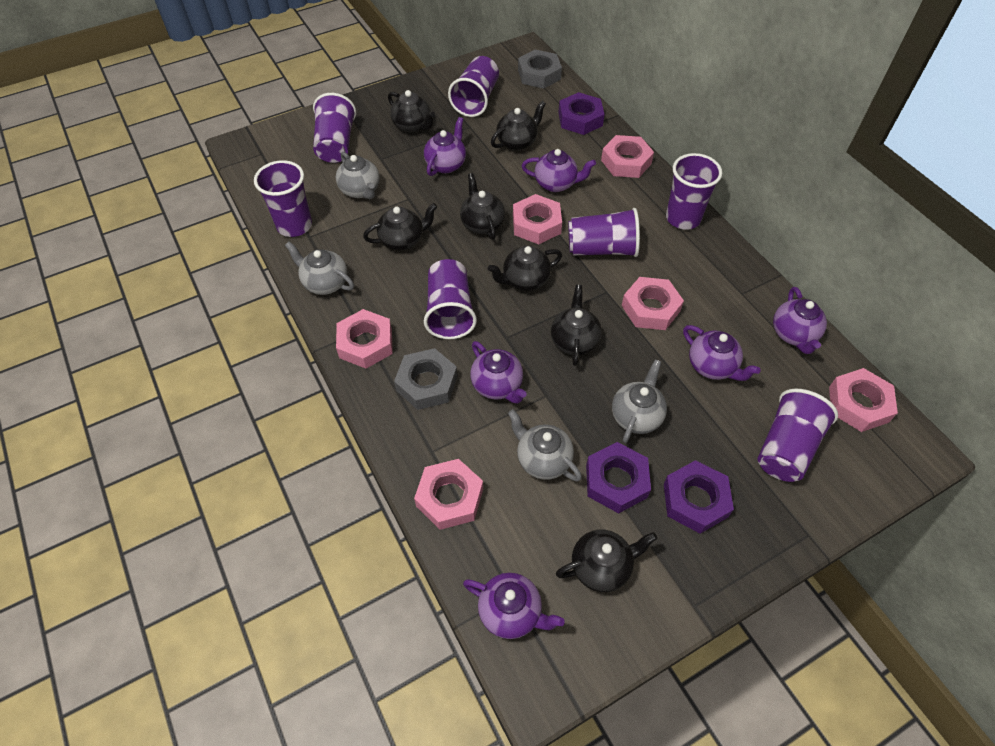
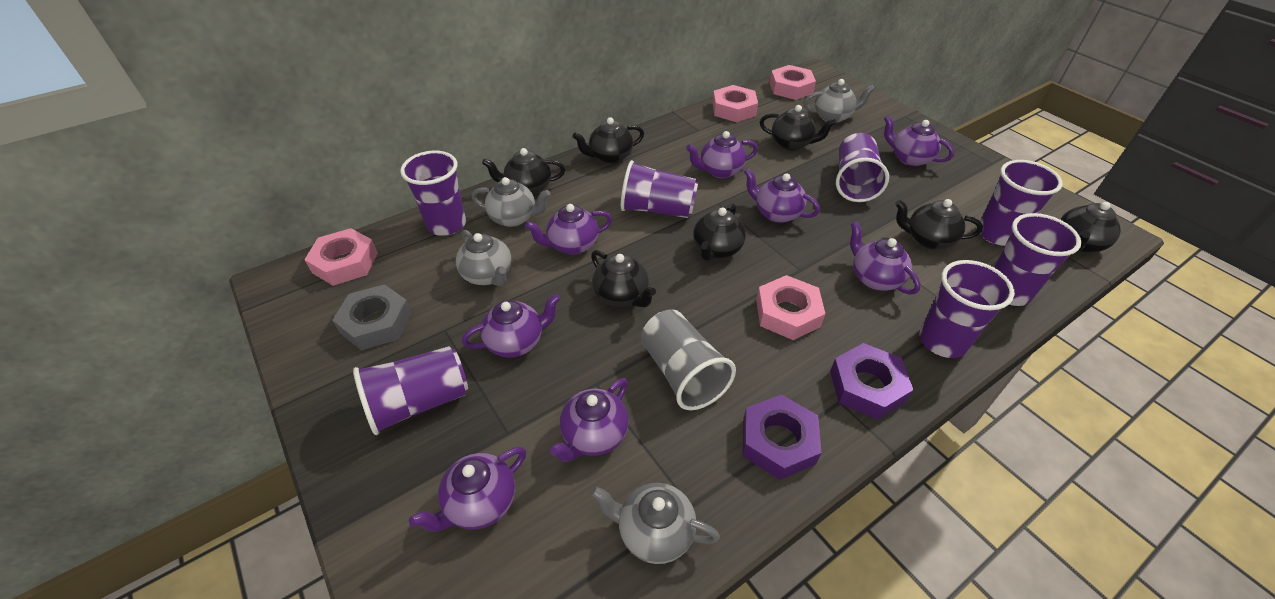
grey cup: none = 0 -> [641,309,736,410] = 1
grey nut: [394,348,457,410] [518,49,562,89] = 2 -> [332,284,412,351] = 1
pink nut: [336,309,393,369] [414,459,483,530] [513,194,562,244] [601,135,654,178] [622,277,684,330] [829,368,898,432] = 6 -> [304,228,378,286] [712,85,758,122] [756,275,825,340] [770,65,816,100] = 4
purple nut: [558,92,604,135] [586,442,651,513] [664,460,734,534] = 3 -> [743,394,821,480] [830,343,913,420] = 2
purple teapot: [424,117,466,176] [463,573,565,639] [470,341,527,404] [522,149,596,192] [683,325,761,381] [773,287,827,354] = 6 -> [409,447,526,532] [462,294,560,358] [525,204,612,255] [550,378,629,462] [686,131,758,178] [744,168,820,223] [850,221,921,295] [884,115,954,166] = 8

